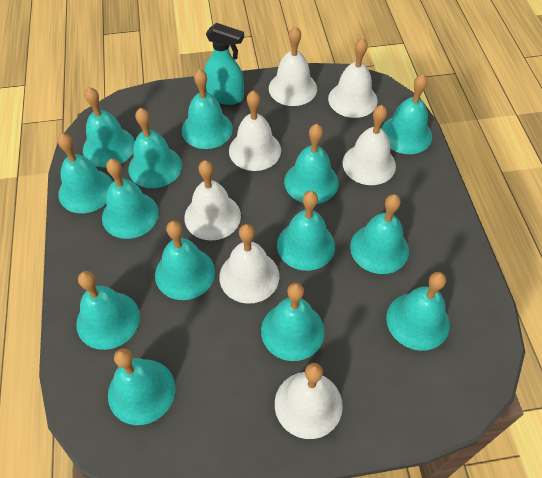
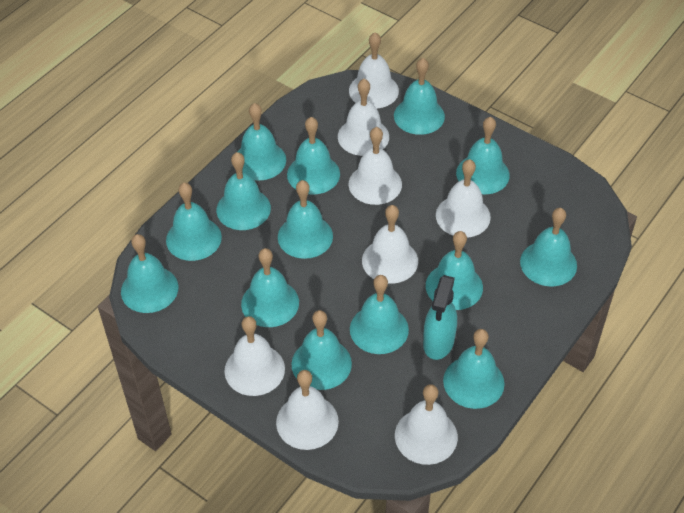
white bell: [184,160,241,240] [219,224,280,304] [229,91,281,171] [269,26,317,106] [275,363,343,439] [328,38,378,118] [343,105,396,185] = 7 -> [225,316,285,396] [276,370,339,450] [338,79,389,156] [349,32,399,109] [349,127,402,205] [362,205,418,284] [395,384,458,465] [436,159,491,238] = 8

